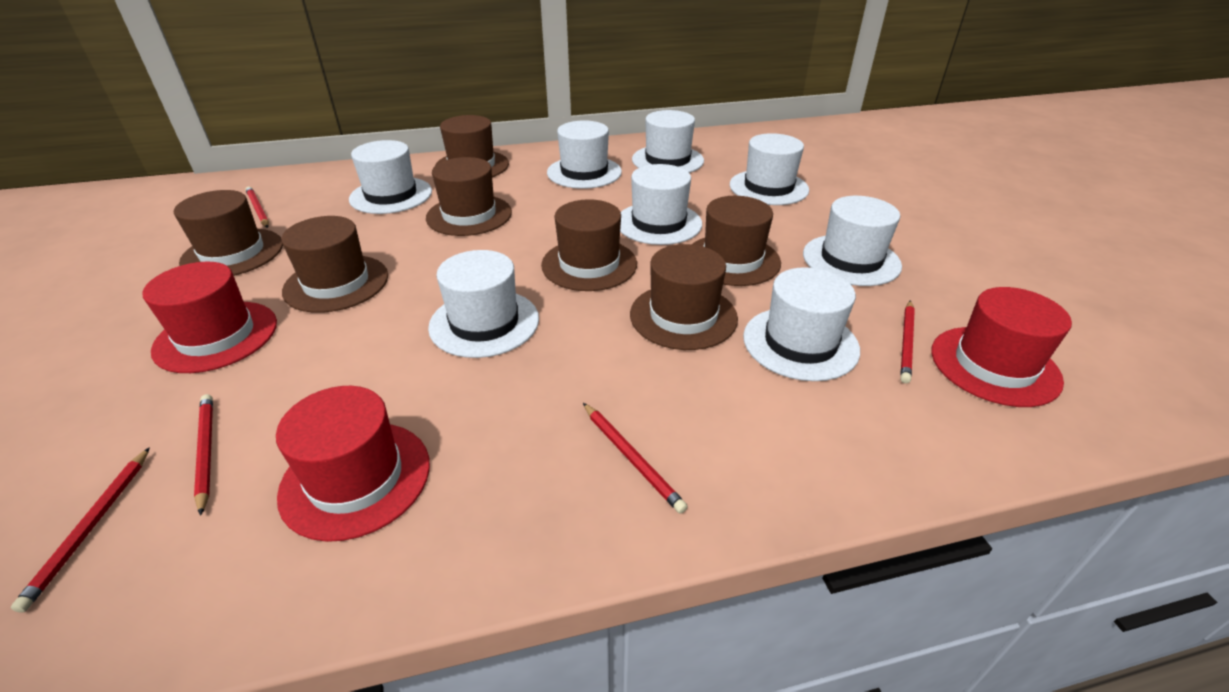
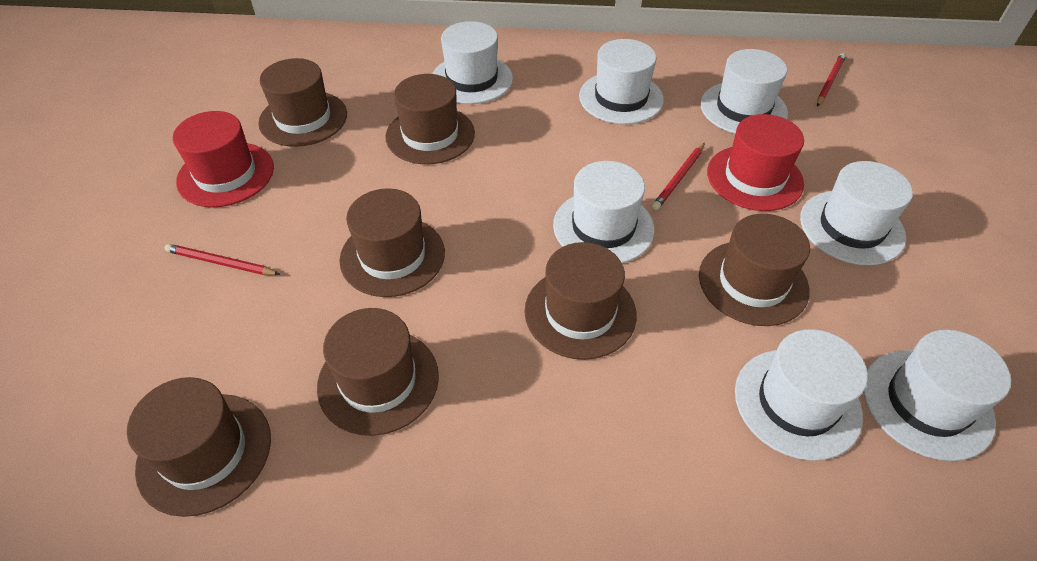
red hat: [143,262,277,373] [276,386,430,542] [931,287,1072,407] = 3 -> [173,111,274,207] [707,114,804,211] = 2
red pencil: [11,447,150,613] [194,394,213,516] [245,186,269,228] [583,403,688,514] [900,301,915,383] = 5 -> [165,244,280,275] [652,143,705,210] [817,53,846,107] = 3
white hat: [349,140,432,214] [428,250,539,358] [547,120,622,189] [620,164,702,245] [632,110,704,173] [730,133,809,205] [743,267,860,381] [803,196,902,286] = 8 -> [432,21,513,104] [553,161,655,263] [579,39,664,124] [700,49,788,134] [735,329,868,461] [800,161,913,265] [863,330,1011,461] = 7

